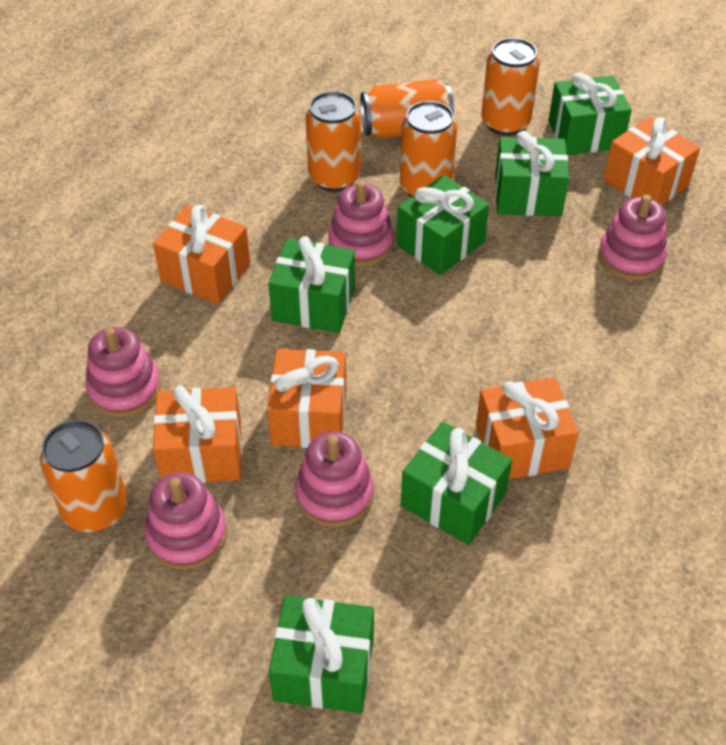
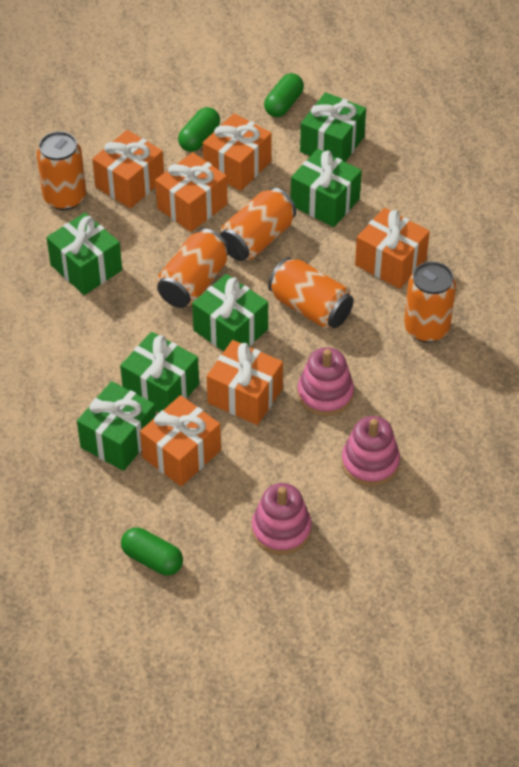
green capsule: none = 0 -> [121,527,183,576] [178,107,220,152] [264,73,304,117] = 3
orange gift: [153,205,250,304] [153,386,242,483] [267,349,346,448] [476,377,579,479] [604,117,700,205] = 5 -> [92,130,164,209] [140,395,221,486] [155,152,227,232] [203,113,272,191] [207,340,283,425] [355,208,430,289] = 6
pink stacking toy: [86,327,161,417] [145,472,227,570] [295,431,374,527] [328,181,394,266] [598,195,667,280] = 5 -> [252,483,312,555] [297,347,354,416] [341,416,400,486] = 3

